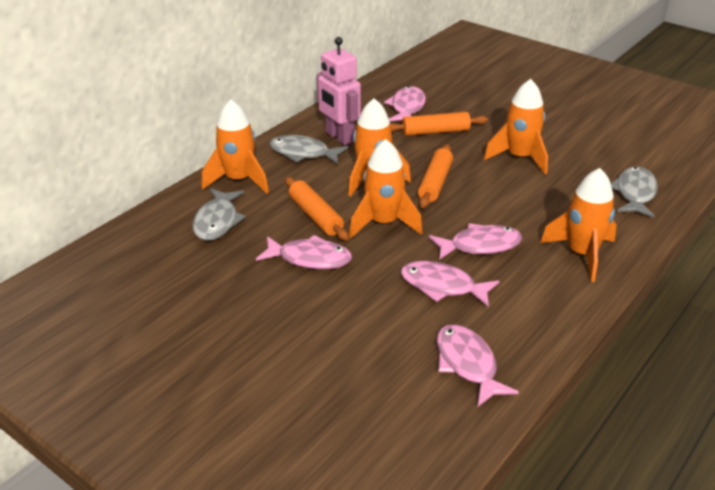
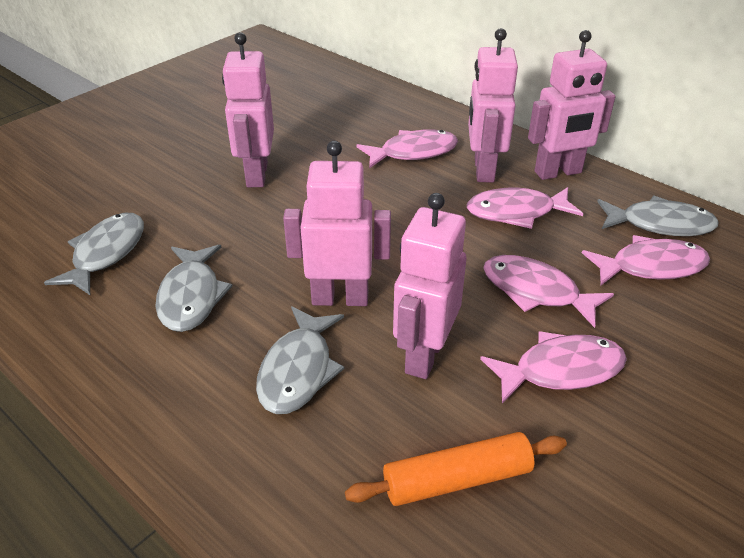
grey fish: [193,188,246,241] [269,135,348,164] [611,167,658,217] = 3 -> [44,213,144,295] [155,245,233,332] [256,306,344,414] [597,196,718,236] = 4
orange rocket: [201,100,269,194] [348,98,411,196] [349,139,422,238] [484,79,548,174] [540,168,617,282] = 5 -> none = 0
orange rolling pin: [285,177,349,241] [390,112,488,136] [418,145,453,208] = 3 -> [345,432,567,506] = 1
pink robot: [317,37,361,145] = 1 -> [222,32,274,187] [283,141,391,306] [393,193,466,379] [468,28,518,183] [528,30,616,180] = 5

